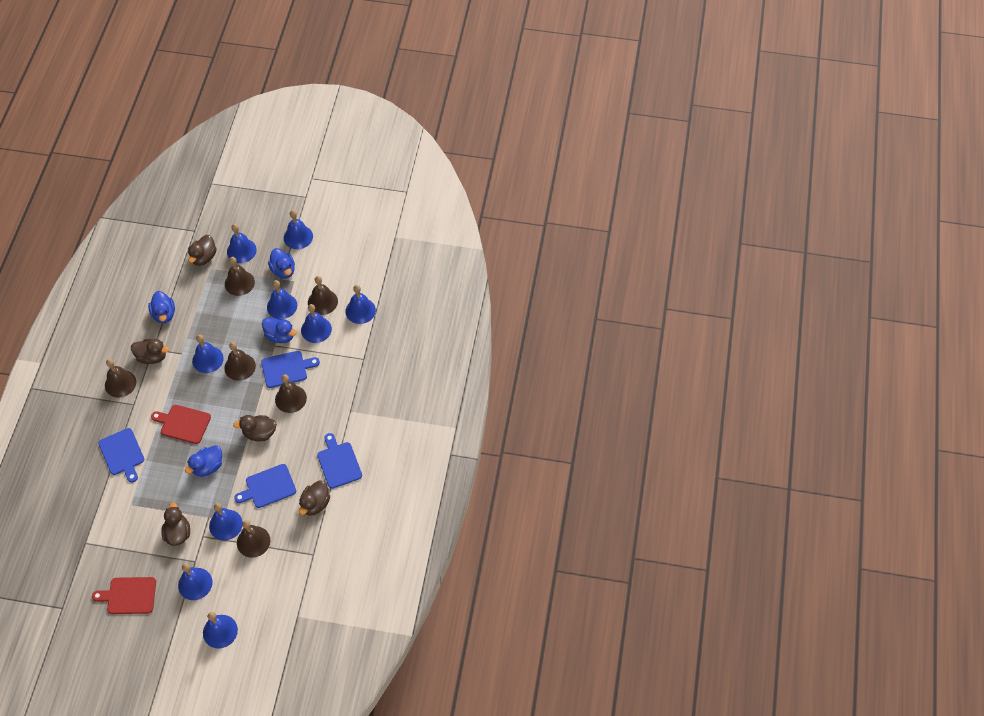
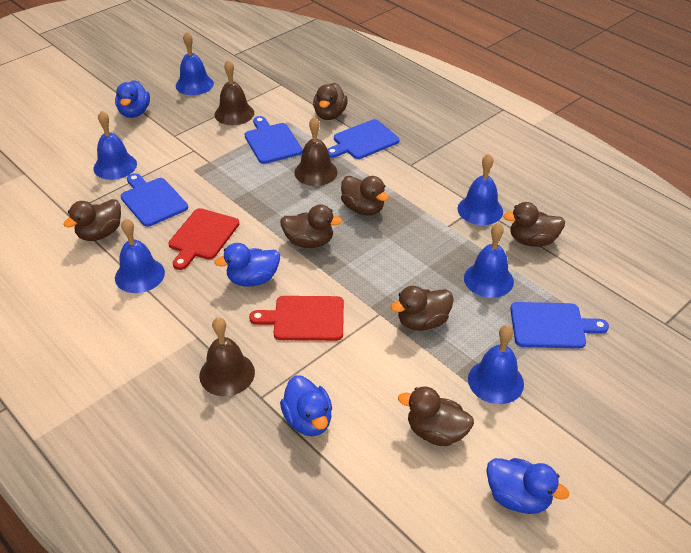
blue bell: [178,563,212,600] [192,335,224,373] [203,612,238,648] [209,503,243,541] [227,224,257,263] [267,280,297,319] [284,210,313,249] [301,304,332,343] [345,285,376,324] = 9 -> [93,111,137,180] [115,218,165,293] [176,32,214,95] [457,154,503,225] [464,223,514,298] [468,325,524,404] = 6
brown bell: [105,359,136,398] [224,342,256,381] [225,257,255,296] [237,520,270,558] [275,374,307,413] [308,276,338,315] = 6 -> [199,317,255,396] [215,60,254,125] [294,117,338,186] = 3
brown duck: [131,339,169,364] [161,502,190,546] [188,235,217,266] [233,415,277,441] [299,481,330,516] = 5 -> [63,199,121,241] [280,204,343,248] [313,83,348,120] [341,176,389,215] [390,286,454,331] [398,386,474,446] [503,202,565,247] = 7

